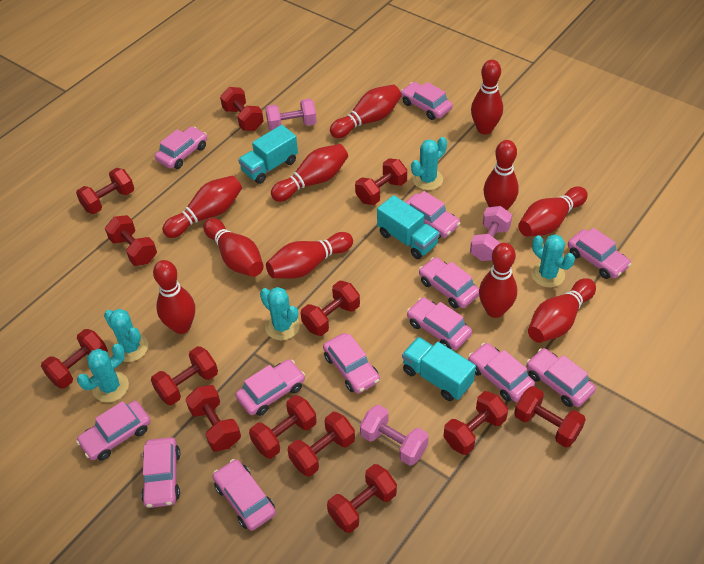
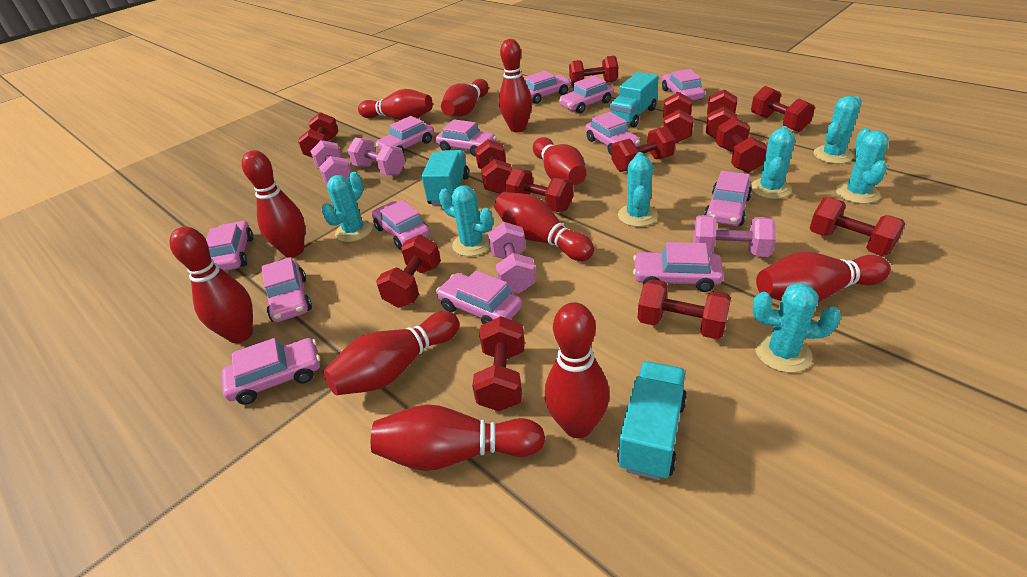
pink dumbbell: [265,99,317,131] [360,405,429,466] [470,206,512,261] = 3 -> [310,140,352,186] [347,137,405,176] [488,222,536,293] [693,215,776,257] = 4
turquoise cactus: [77,344,129,403] [104,309,148,362] [260,287,300,340] [411,137,447,190] [531,234,575,288] = 5 -> [321,172,373,242] [439,185,493,256] [618,152,658,227] [751,126,795,199] [752,283,841,373] [814,96,862,164] [836,128,889,204] = 7

